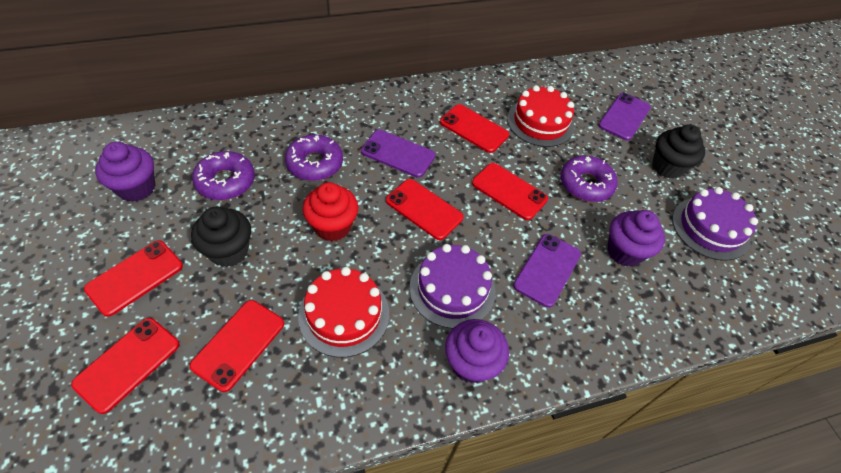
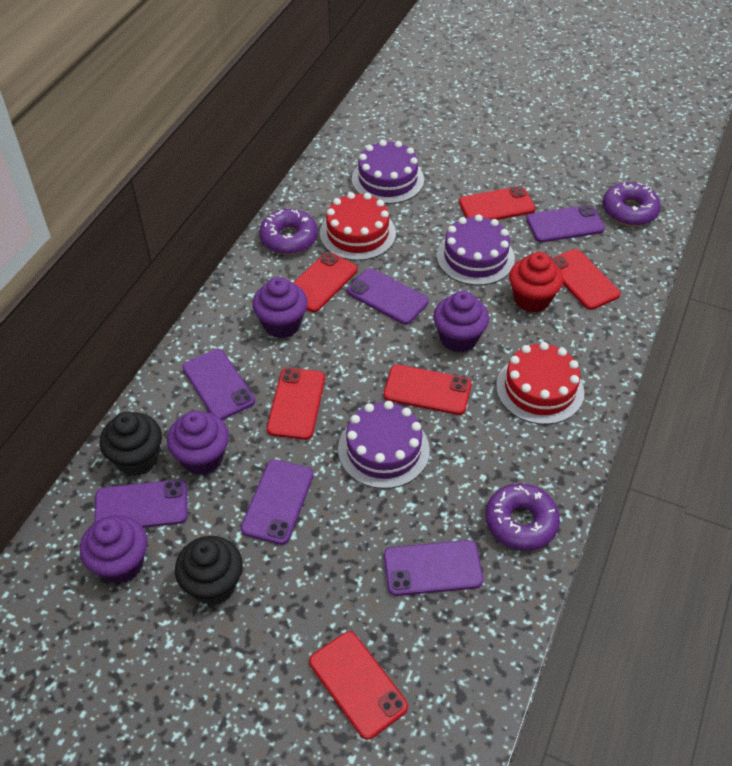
purple cake: [410,244,496,329] [672,187,758,261] = 2 -> [338,401,430,489] [352,140,424,204] [437,214,515,285] = 3
purple cupcake: [95,142,155,202] [445,319,509,384] [607,210,665,267] = 3 -> [80,515,147,584] [167,411,229,475] [252,277,307,338] [433,291,489,353] = 4
purple phone: [361,130,435,178] [513,234,581,308] [598,93,651,141] = 3 -> [94,479,188,528] [183,349,255,420] [241,459,314,545] [347,268,429,325] [384,540,483,596] [526,205,605,242] = 6

